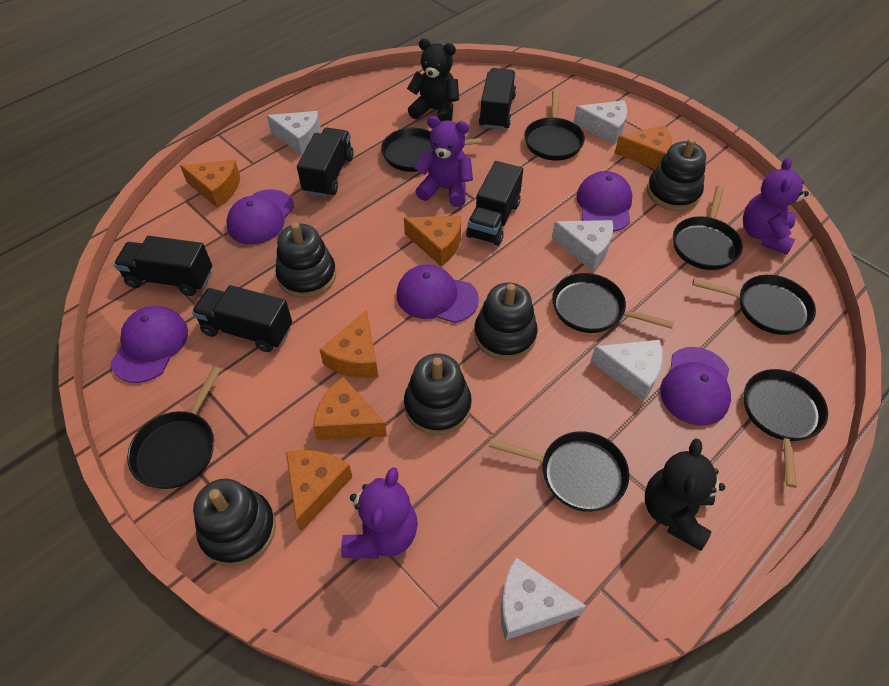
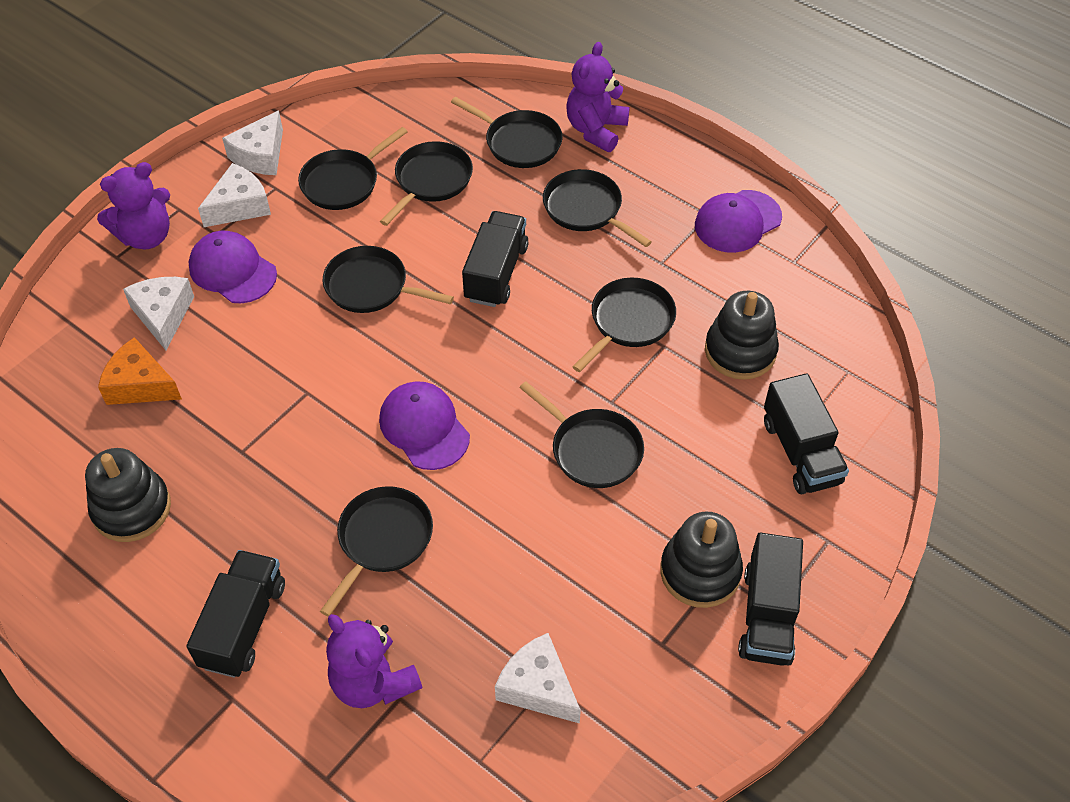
black stacking toy: [193,479,276,567] [275,222,336,298] [404,353,472,435] [474,283,538,360] [647,138,706,211] = 5 -> [85,448,171,542] [660,511,743,608] [705,291,779,380] = 3
black teddy bear: [407,38,459,122] [645,439,725,551] = 2 -> none = 0
black truck: [114,236,212,296] [192,285,292,352] [297,128,354,197] [466,161,523,246] [479,68,516,130] = 5 -> [186,550,285,678] [462,211,529,307] [738,533,803,666] [764,374,849,494] = 4
orange cheese: [180,160,240,208] [286,450,352,532] [313,377,387,440] [320,310,378,378] [404,215,461,266] [615,125,672,169] = 6 -> [98,337,182,405] = 1
purple cap: [110,306,188,383] [226,189,294,244] [396,264,479,323] [576,171,632,232] [660,347,731,426] = 5 -> [189,231,277,303] [379,381,470,470] [695,190,782,253] = 3
white cheese: [267,111,321,155] [500,557,587,640] [552,220,613,271] [574,100,627,145] [591,340,663,401] = 5 -> [123,277,194,350] [198,163,271,227] [222,110,283,175] [495,633,581,724] = 4

